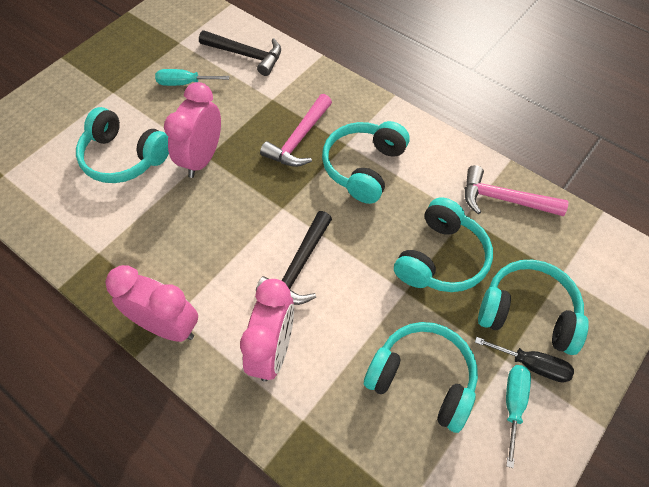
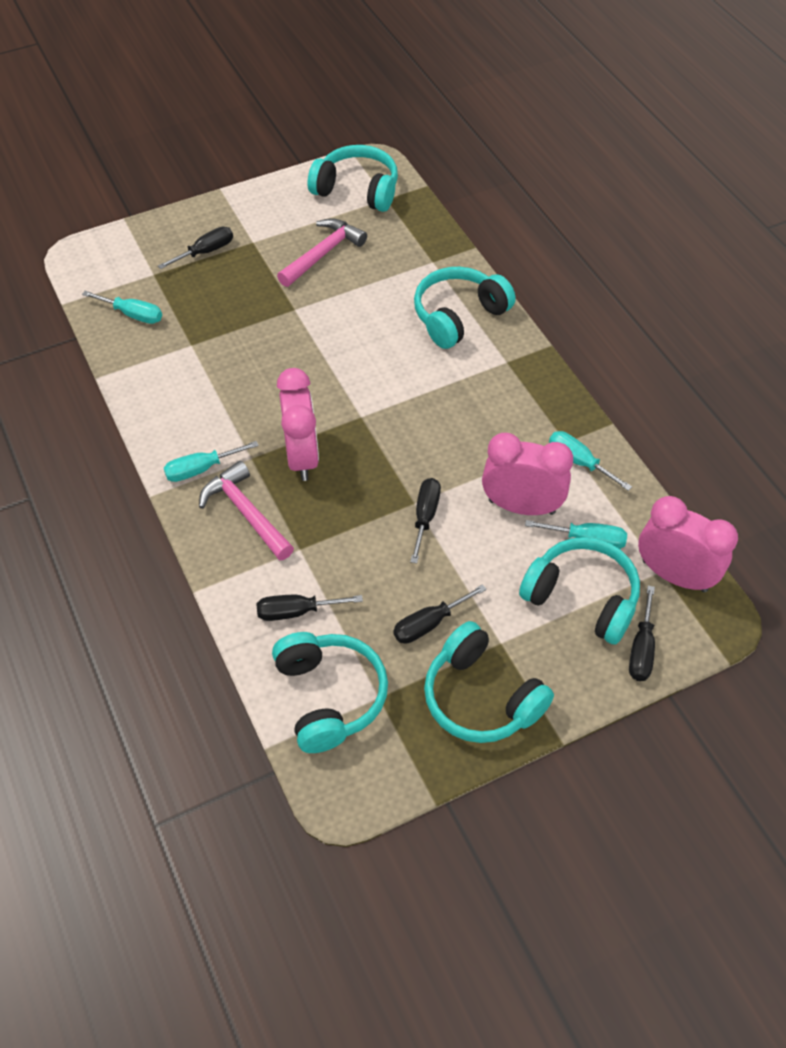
black hammer: [199,30,281,76] [256,211,332,305] = 2 -> none = 0
black screwdriver: [475,337,574,383] = 1 -> [158,227,233,269] [257,595,363,621] [393,584,487,644] [410,478,441,563] [629,586,655,681] = 5
turquoise screwdriver: [155,69,229,86] [506,365,531,468] = 2 -> [82,291,162,324] [164,441,259,482] [525,520,627,549] [549,431,632,491] = 4

